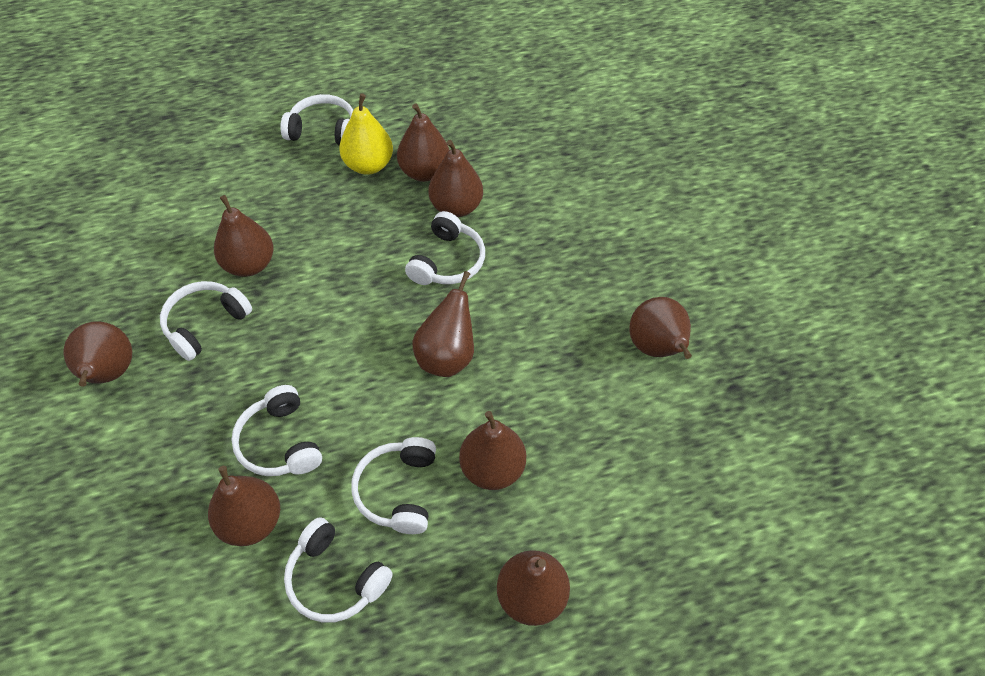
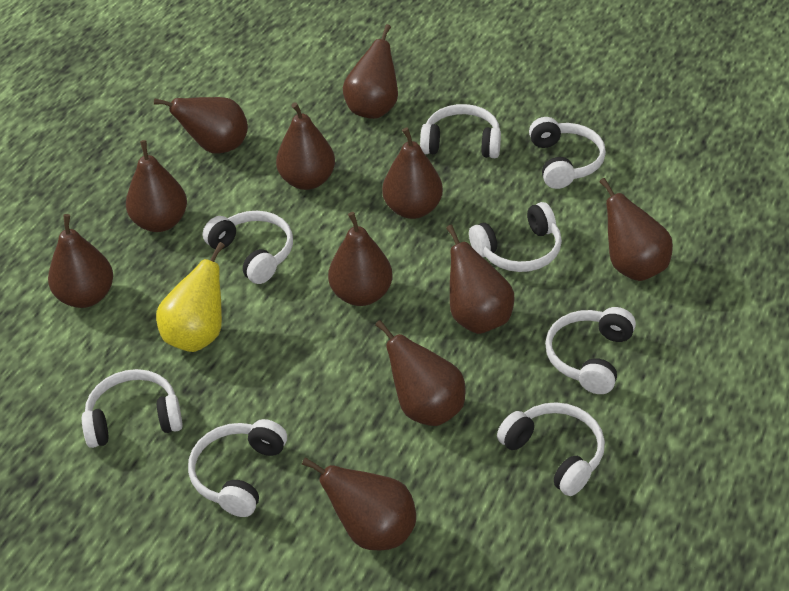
brown pear: [64,321,132,387] [208,466,280,546] [214,195,273,277] [397,103,449,182] [412,271,474,377] [428,140,483,217] [459,411,526,490] [497,550,570,626] [629,297,692,359] = 9 -> [48,214,113,308] [126,140,187,232] [154,97,248,154] [276,102,335,190] [302,457,416,550] [328,212,393,306] [343,24,398,119] [375,320,466,426] [382,127,443,219] [446,225,515,334] [599,178,673,281] = 11
white headphones: [160,281,252,361] [231,385,322,476] [280,94,353,146] [284,517,393,623] [351,437,436,534] [405,211,485,285] = 6 -> [82,369,183,448] [188,419,287,517] [203,211,293,284] [420,104,501,158] [469,202,562,272] [497,402,605,496] [529,117,606,189] [545,307,636,394] = 8

